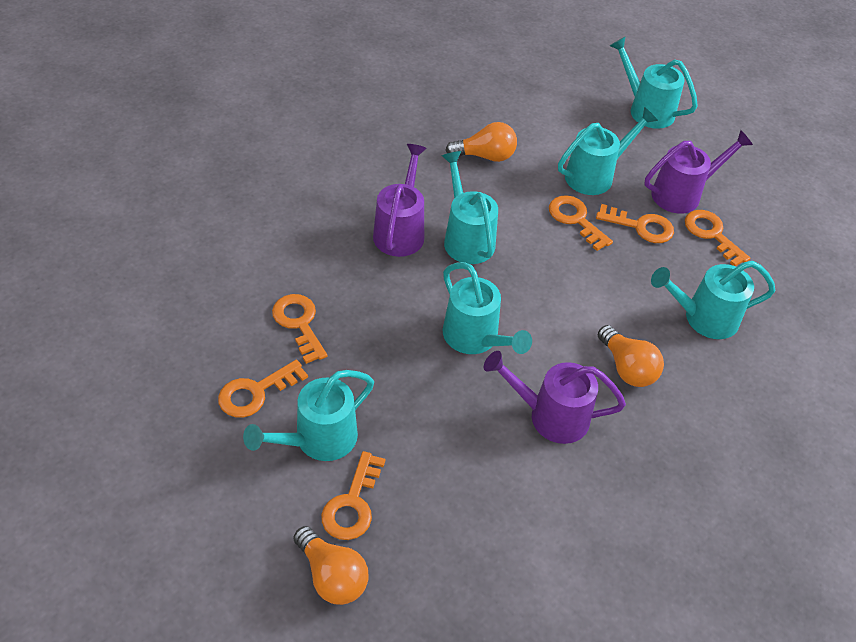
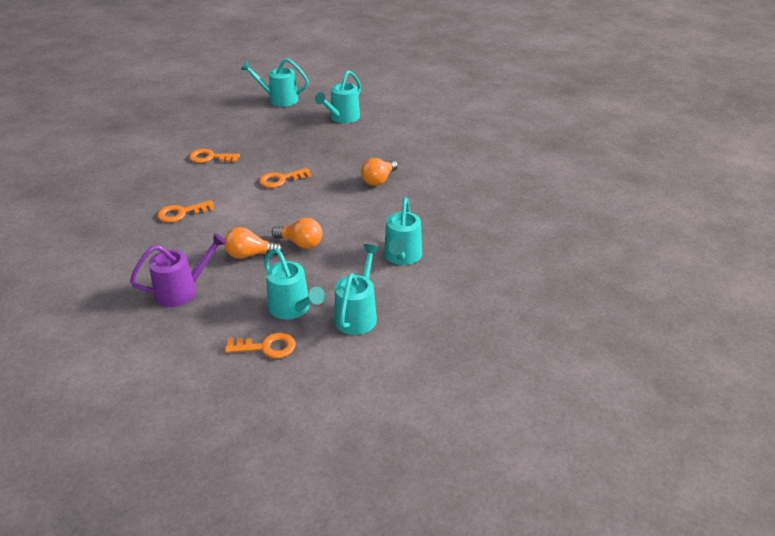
orange key: [218,360,308,418] [272,294,327,364] [321,451,385,540] [549,195,613,251] [596,204,674,243] [685,210,750,266] = 6 -> [157,200,215,223] [189,149,240,163] [225,333,296,358] [259,168,312,188] = 4
purple watering can: [373,144,427,257] [484,351,626,444] [644,130,753,213] = 3 -> [130,233,227,307] = 1
turquoise watering can: [243,370,374,461] [442,151,498,264] [443,262,532,354] [558,107,658,195] [610,36,698,129] [651,261,776,339] = 6 -> [241,58,309,107] [264,249,325,320] [315,70,361,123] [334,244,380,335] [384,197,422,265] = 5

